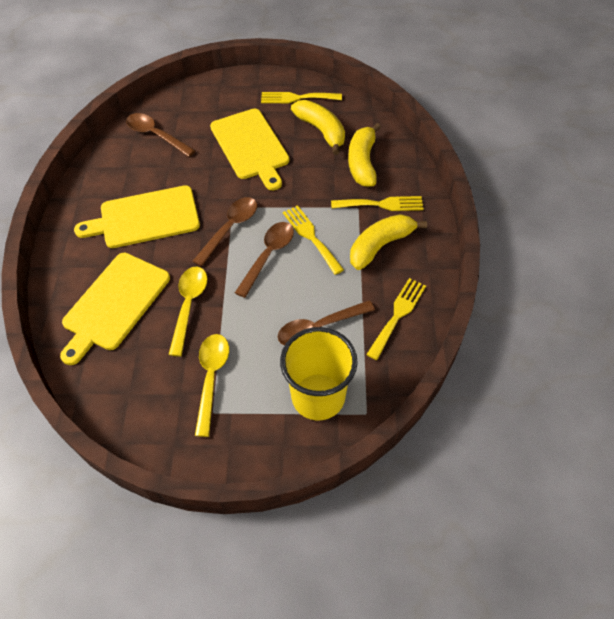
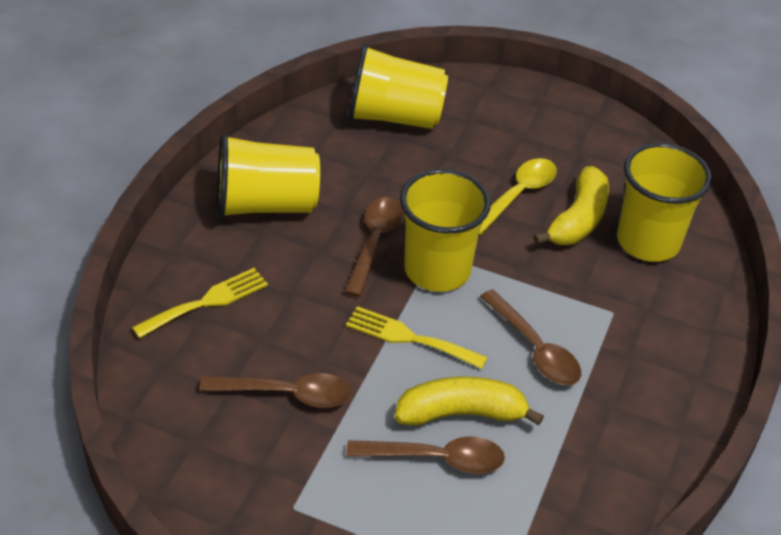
yellow banana: [291,100,345,155] [348,123,381,187] [350,214,427,270] = 3 -> [395,377,544,426] [534,166,609,245] = 2
yellow cup: [280,327,357,420] = 1 -> [217,134,320,219] [348,44,448,129] [400,169,491,292] [617,143,712,262] = 4
yellow cutting board: [60,253,170,365] [74,185,200,248] [210,109,289,190] = 3 -> none = 0
yellow fork: [261,92,342,103] [283,205,344,275] [331,196,423,211] [366,278,426,360] = 4 -> [132,268,268,338] [346,306,488,369] = 2
yellow spoon: [168,267,207,357] [195,334,229,437] = 2 -> [479,158,557,235] = 1

